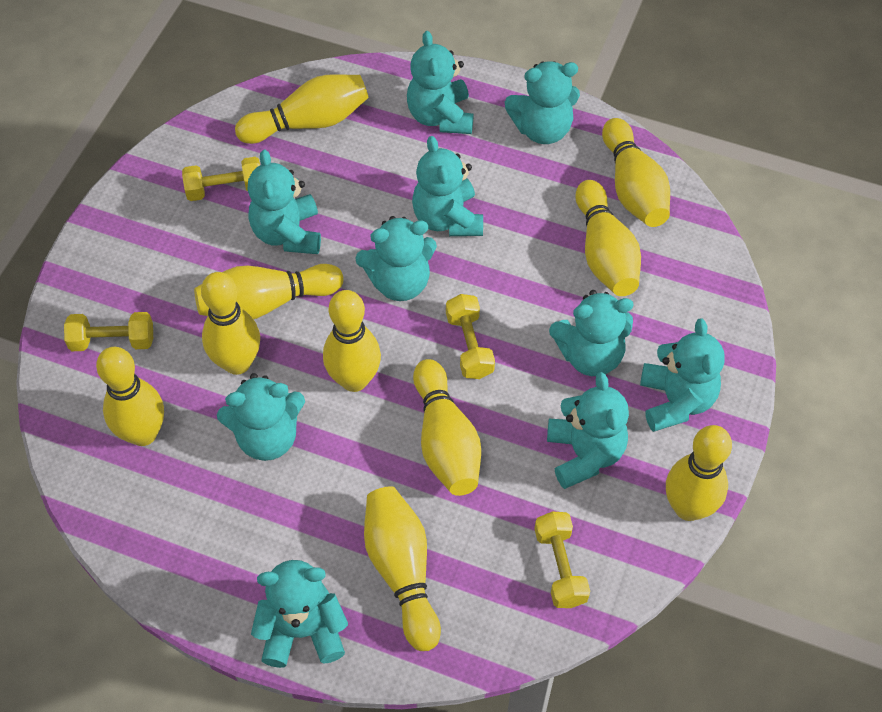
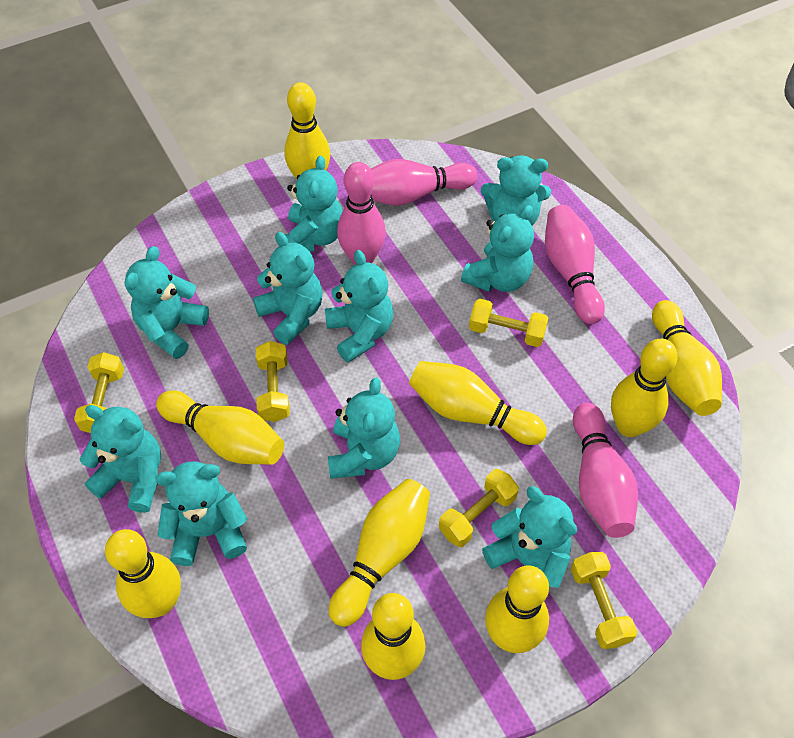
pink bowling pin: none = 0 -> [337,162,386,265] [371,159,477,206] [545,205,605,324] [573,403,638,538] = 4
yellow bowling pin: [96,347,164,446] [194,264,343,319] [201,272,260,375] [235,74,369,144] [323,290,381,392] [364,486,441,651] [413,359,481,496] [575,180,641,296] [602,118,670,227] [666,425,732,521] = 10 -> [105,529,181,618] [156,390,284,465] [284,82,330,179] [329,479,430,627] [361,593,426,680] [409,361,547,445] [485,565,549,653] [611,339,678,437] [652,300,722,416] = 9
yellow dumbbell: [64,312,153,351] [182,157,260,201] [446,294,495,379] [534,511,590,608] = 4 -> [74,352,124,433] [256,341,290,422] [439,469,519,547] [469,299,548,347] [571,552,637,649] = 5

